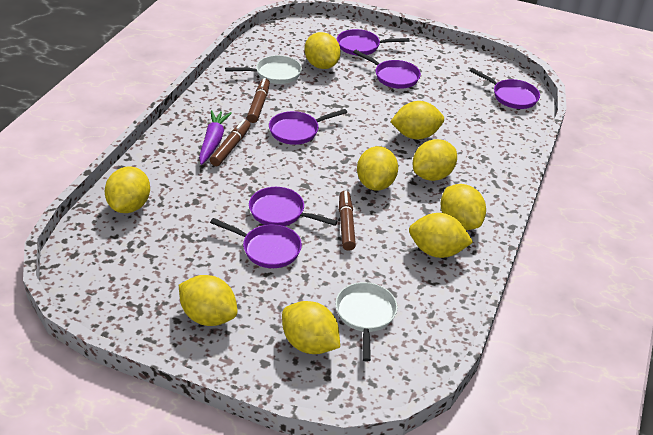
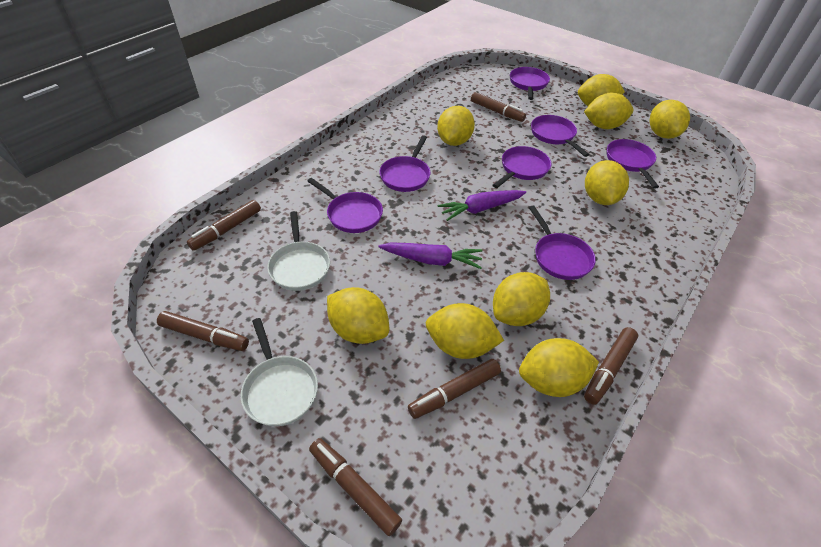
brown marker: [210,119,251,166] [247,78,270,123] [339,191,356,251] = 3 -> [157,311,249,351] [187,200,261,251] [309,438,402,536] [408,359,501,419] [471,92,526,122] [584,327,638,405] = 6
purple carrot: [199,110,232,165] = 1 -> [378,242,483,269] [438,190,526,221] = 2
purple pan: [210,218,302,268] [249,187,338,226] [269,109,347,145] [337,29,410,56] [353,50,421,89] [470,68,540,109] = 6 -> [308,178,383,233] [379,135,431,192] [493,146,551,188] [510,67,550,100] [529,206,596,280] [531,115,589,157] [607,139,659,189] = 7

